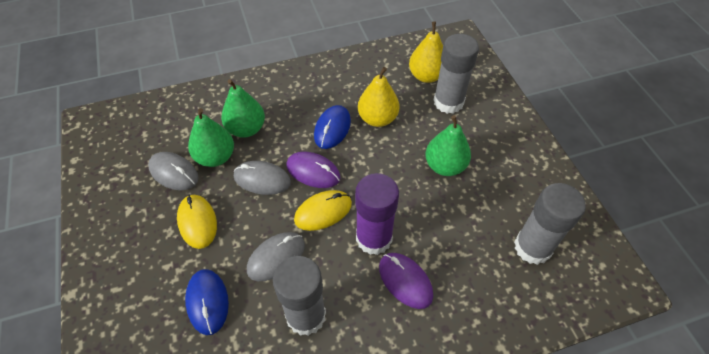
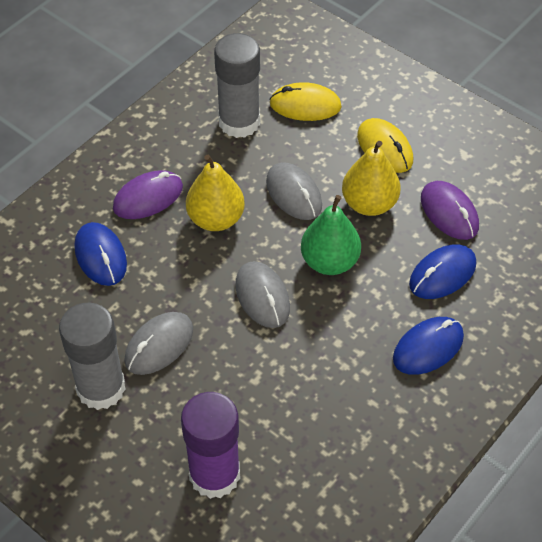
blue mouse: [185,269,229,335] [314,105,351,149] = 2 -> [74,222,127,286] [393,317,464,375] [409,244,476,299] = 3
green pear: [188,108,234,167] [221,79,265,138] [425,115,471,176] = 3 -> [301,195,361,275] = 1
grey glue stick: [273,256,326,336] [434,34,479,114] [514,183,586,265] = 3 -> [59,303,126,410] [214,33,260,138] = 2

